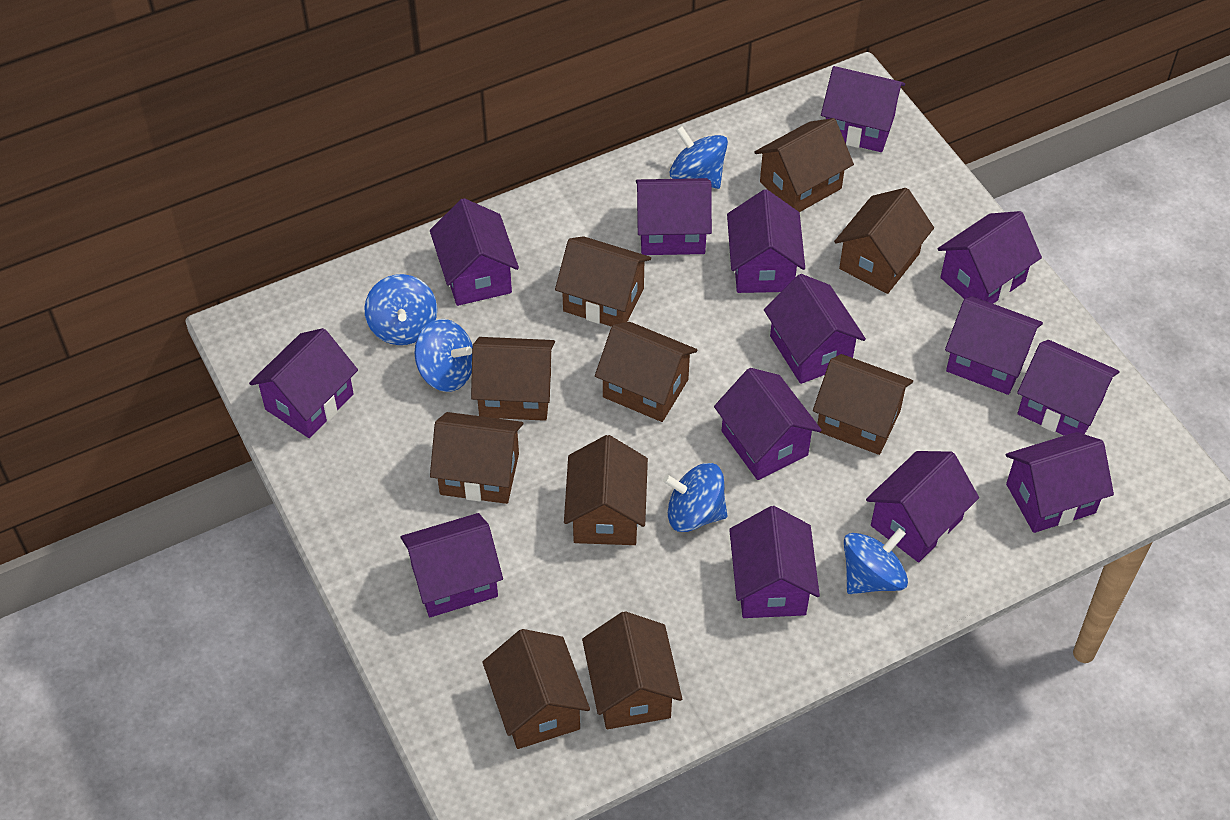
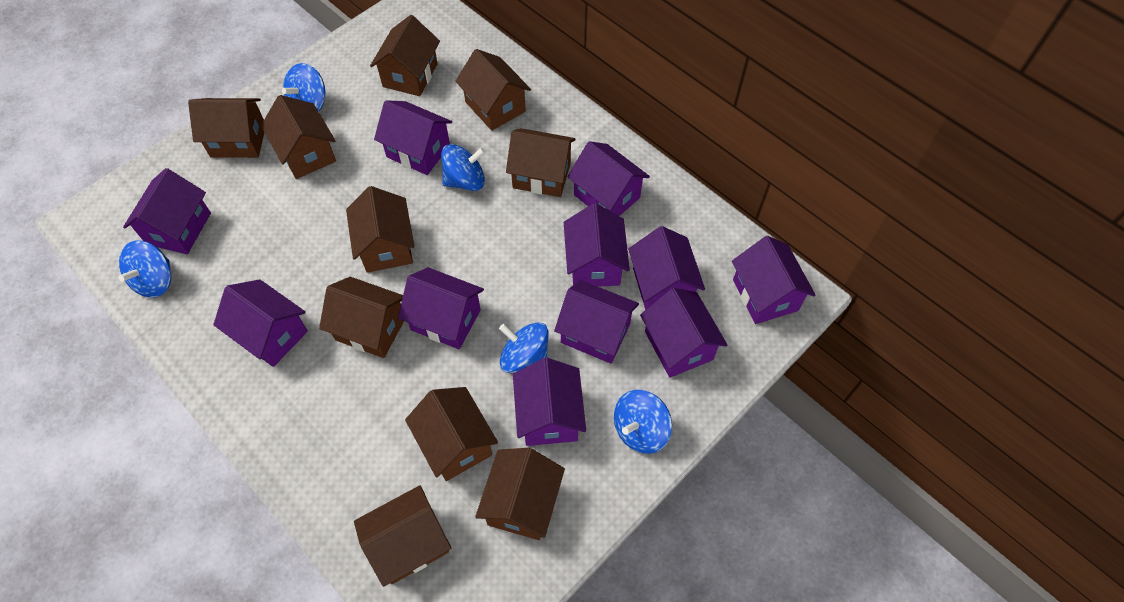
purple house: [249,328,358,438] [401,513,503,617] [430,198,519,306] [636,178,712,255] [714,368,822,480] [727,189,805,293] [729,506,820,618] [764,274,866,384] [821,66,905,152] [866,451,979,562] [937,211,1042,304] [945,296,1043,395] [1006,432,1114,533] [1017,340,1120,436] = 14 -> [123,168,211,254] [213,279,308,367] [374,100,452,175] [398,267,484,349] [513,358,586,446] [554,280,639,364] [564,203,630,287] [567,141,650,216] [628,226,705,310] [640,288,727,378] [732,236,816,324] = 11

